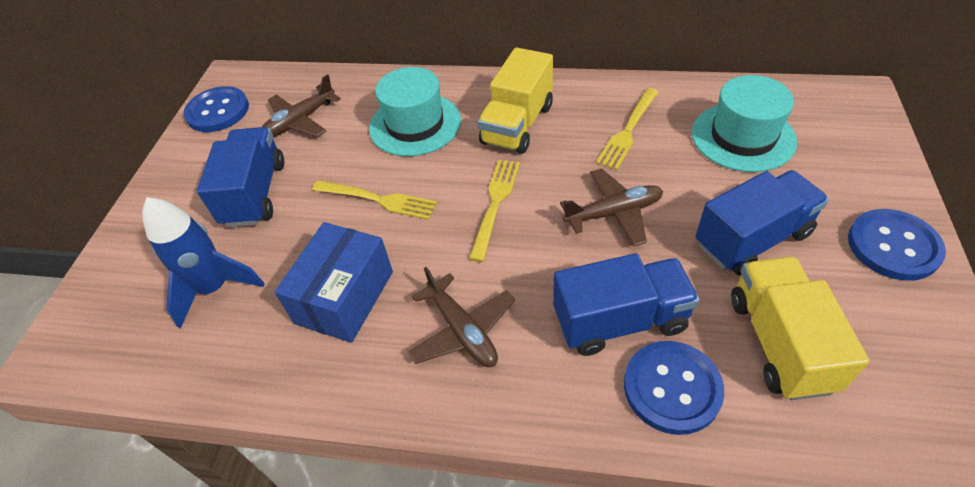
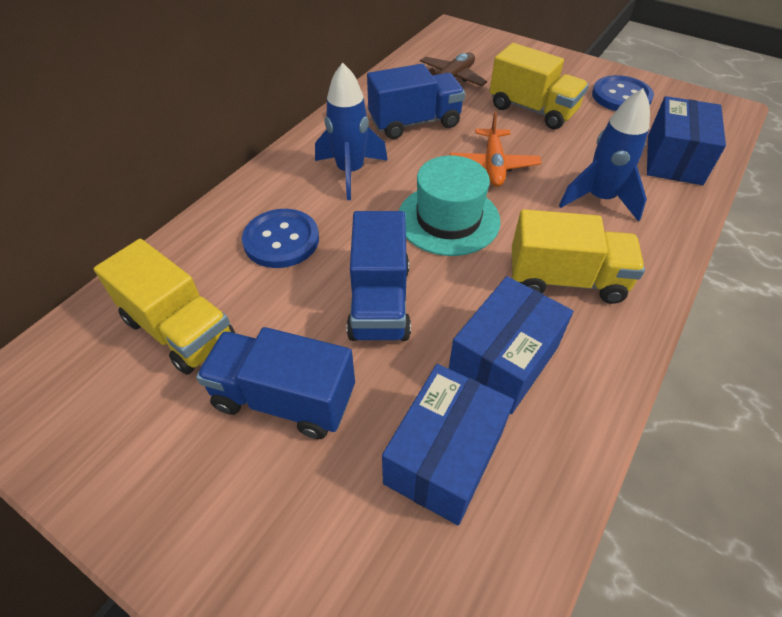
blue box: [275,222,393,343] = 1 -> [382,364,514,526] [449,276,573,414] [647,96,726,185] = 3
blue button: [183,86,249,132] [624,341,724,435] [848,209,946,281] = 3 -> [242,209,319,268] [592,75,654,111] = 2
blue rocket: [142,197,265,329] = 1 -> [315,63,388,200] [559,89,650,222] = 2
brown plane: [262,74,341,137] [407,267,515,367] [560,168,663,246] = 3 -> [420,53,487,87] = 1
orange plane: none = 0 -> [450,111,541,187] = 1
turquoise hat: [369,67,461,156] [692,75,797,172] = 2 -> [399,155,501,256] = 1
yellow fork: [312,180,437,220] [469,160,520,262] [596,88,659,170] = 3 -> none = 0
yellow truck: [478,47,553,154] [731,257,870,400] = 2 -> [94,239,235,375] [490,43,589,129] [512,209,645,304] = 3

